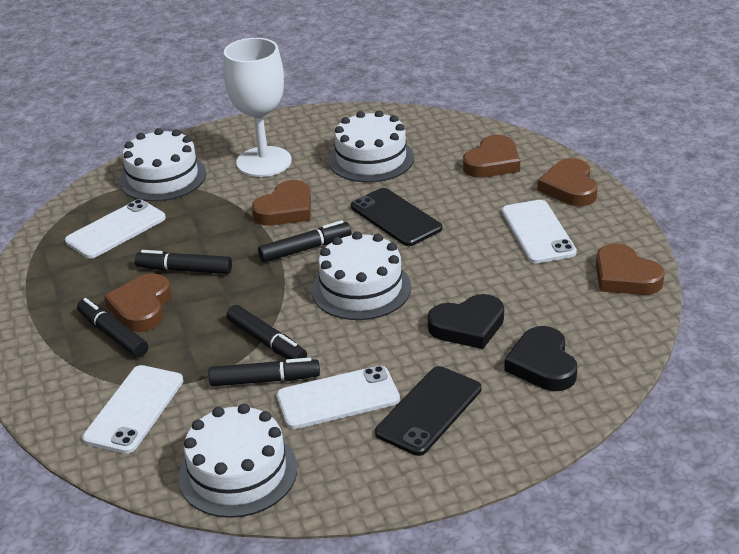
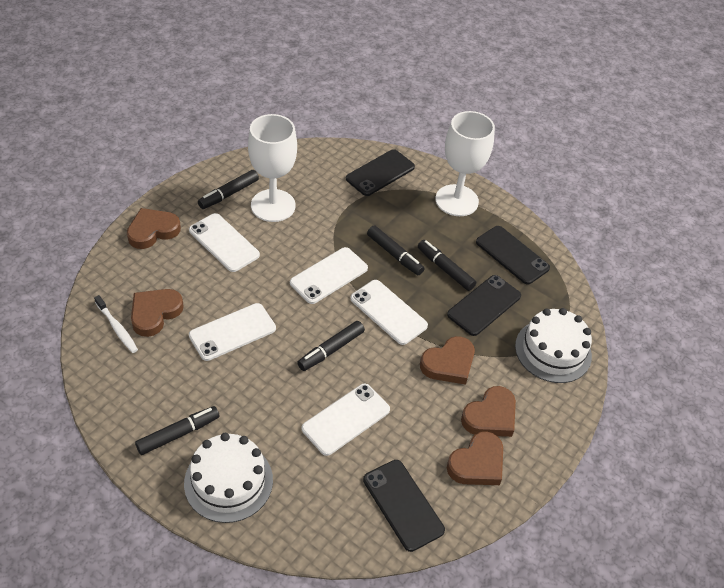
black heart: [428,294,504,349] [504,326,577,391] = 2 -> none = 0
black phone: [351,188,442,246] [375,366,481,456] = 2 -> [346,149,415,196] [363,460,445,552] [447,275,521,336] [476,226,550,284] = 4
white cake: [119,128,206,202] [178,404,297,518] [312,231,411,320] [328,110,414,182] = 4 -> [184,433,273,523] [515,308,592,383] = 2
white goblet: [224,38,292,177] = 1 -> [248,114,297,222] [436,111,495,216] = 2
white phone: [65,199,166,259] [82,365,183,454] [277,366,400,429] [502,200,577,263] = 4 -> [189,213,260,272] [189,303,276,361] [290,247,368,304] [302,384,390,456] [350,280,428,345] = 5
white toothbrush: none = 0 -> [94,295,138,353] = 1

